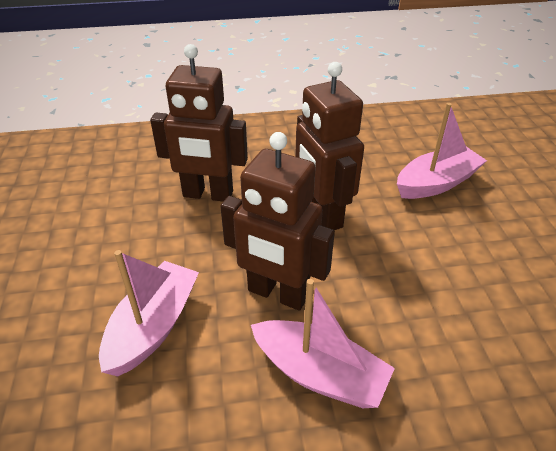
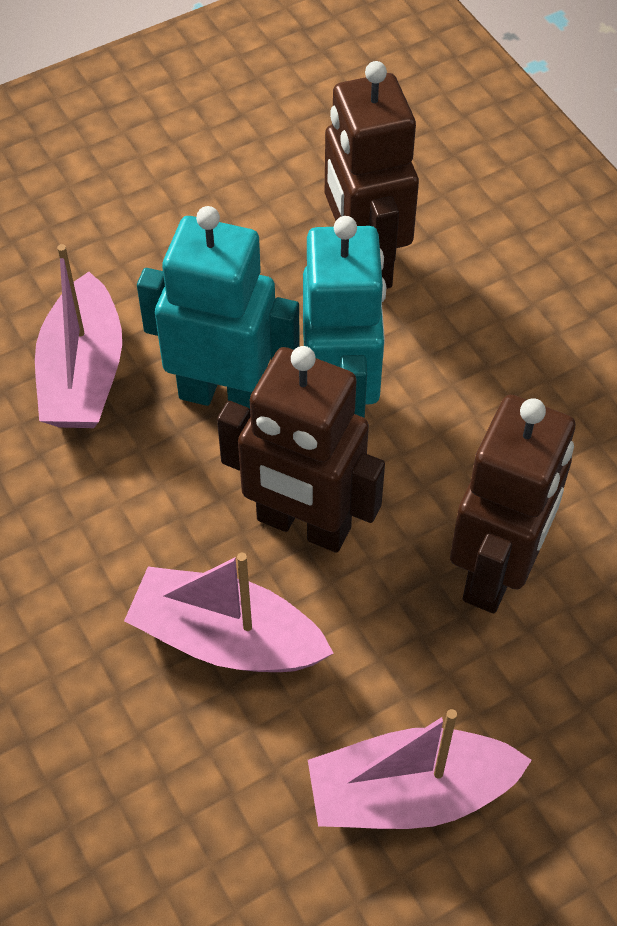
turquoise robot: none = 0 -> [137,206,300,409] [303,216,386,418] = 2

